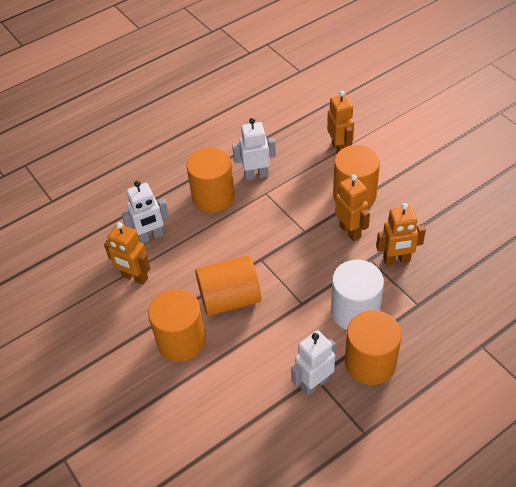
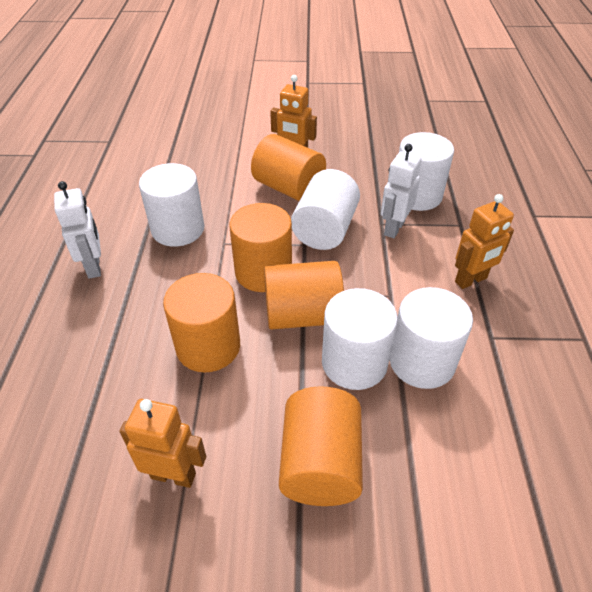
orange robot: [104,222,150,285] [327,91,354,153] [335,175,370,242] [376,203,426,265] = 4 -> [120,399,206,488] [270,75,317,148] [455,194,514,289] = 3
white cylinder: [331,260,384,330] = 1 -> [139,163,204,247] [291,169,360,250] [322,288,398,390] [389,287,473,389] [399,132,454,211] = 5
white robot: [122,181,169,243] [232,118,276,181] [291,330,336,396] = 3 -> [54,181,101,279] [381,144,422,238] = 2

